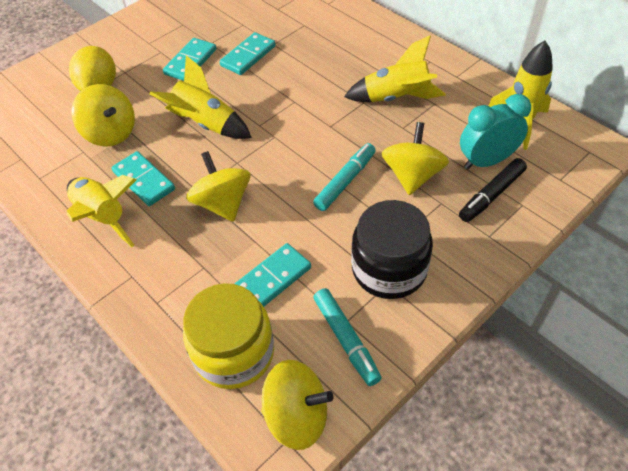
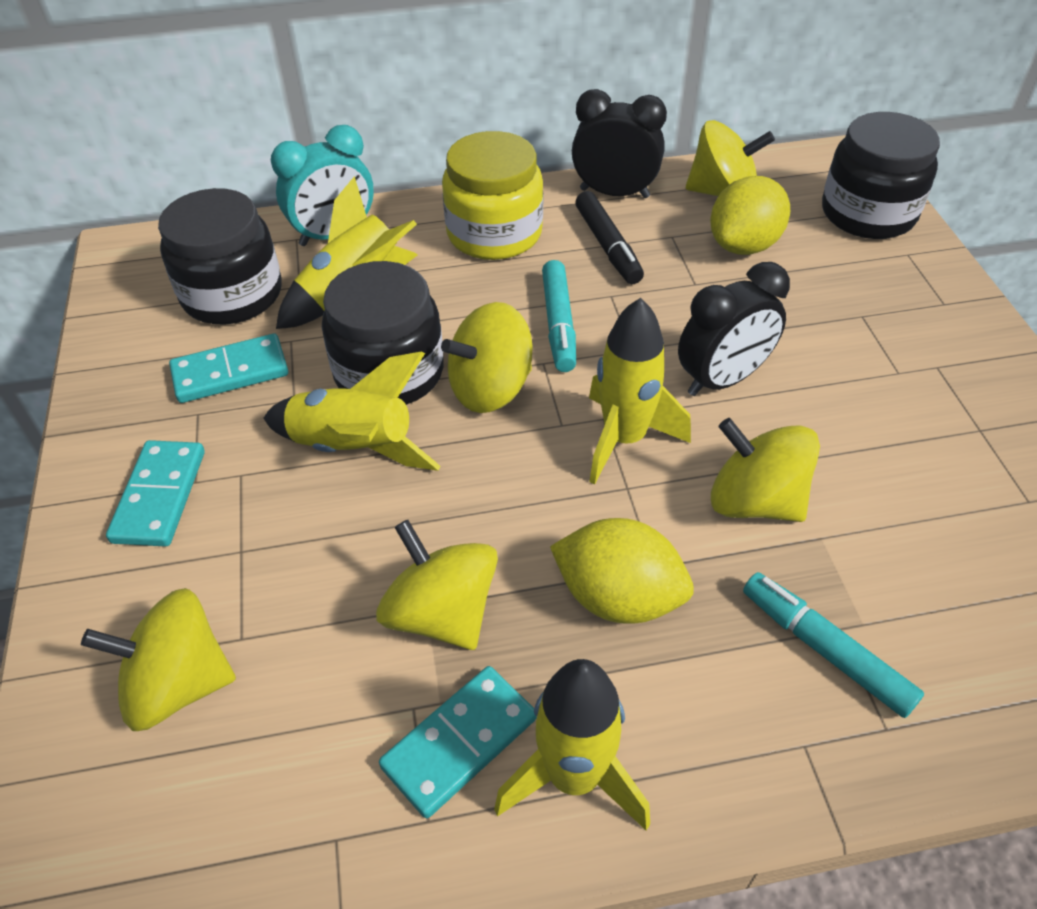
black clock: none = 0 -> [572,89,667,198] [678,262,790,396] = 2
black jar: [351,200,433,299] = 1 -> [158,188,282,325] [322,261,444,405] [822,112,940,239] = 3
turquoise domino: [111,151,175,206] [163,38,216,81] [220,32,276,75] [234,243,311,307] = 4 -> [106,440,205,547] [169,334,288,403] [379,666,537,818] = 3
yellow lemon: [69,46,116,91] = 1 -> [550,518,694,624] [710,176,790,255] = 2
yellow spinning top: [71,84,135,146] [186,151,251,222] [261,360,333,450] [382,122,449,195] = 4 -> [81,588,236,731] [376,520,498,650] [441,302,533,413] [686,120,775,196] [711,418,820,522] = 5

